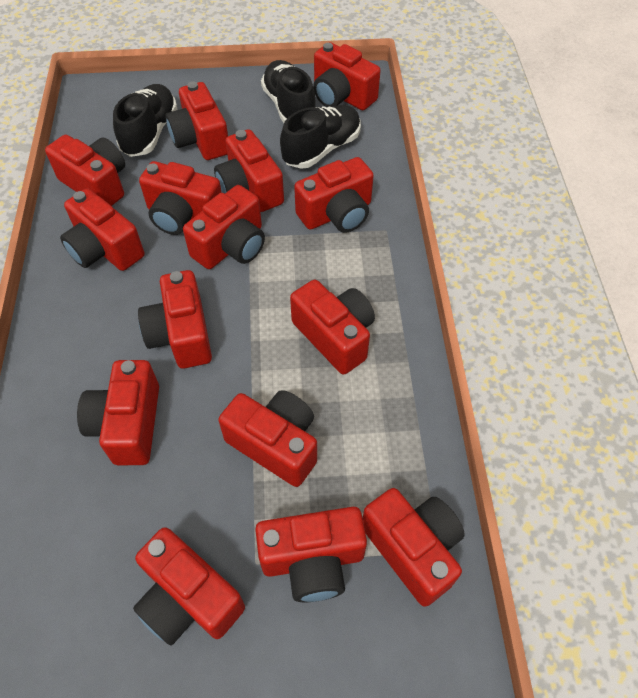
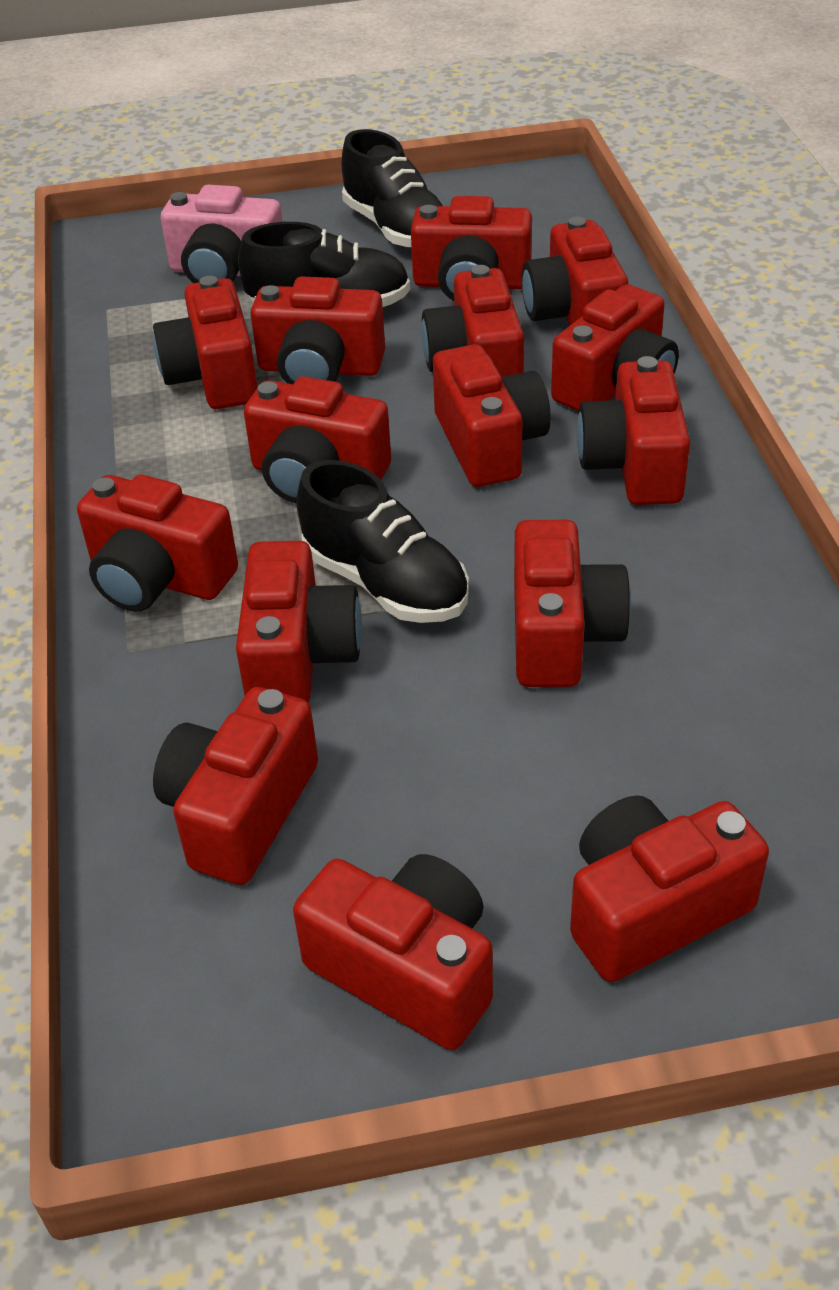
pink camera: none = 0 -> [160,185,283,283] = 1

